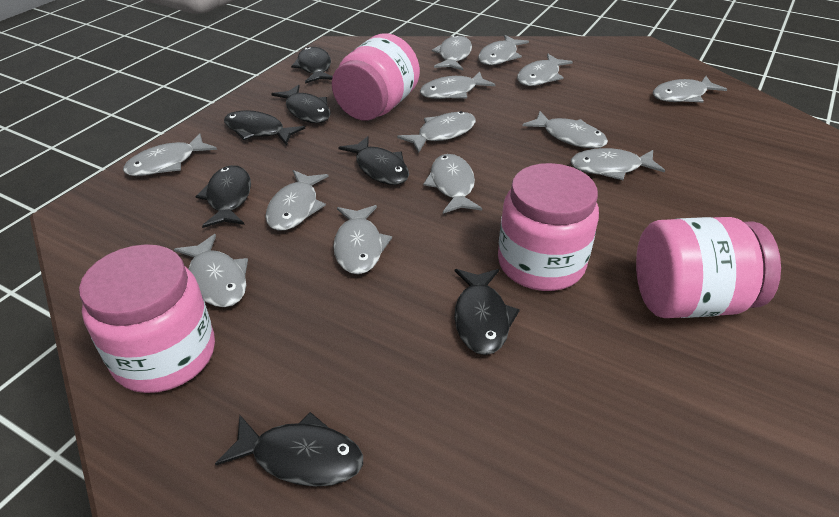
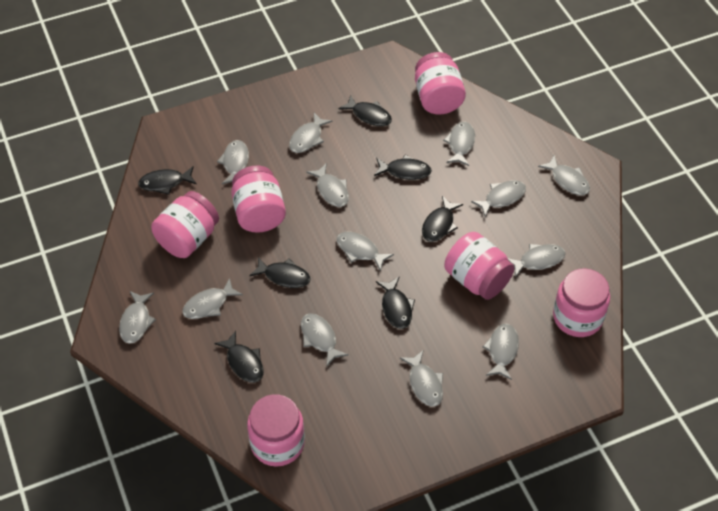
pink jar: [79,244,215,393] [332,33,420,121] [498,163,599,291] [636,217,781,318] = 4 -> [151,191,219,258] [231,166,286,233] [247,394,305,467] [415,52,466,114] [444,232,515,300] [553,268,610,337] = 6

